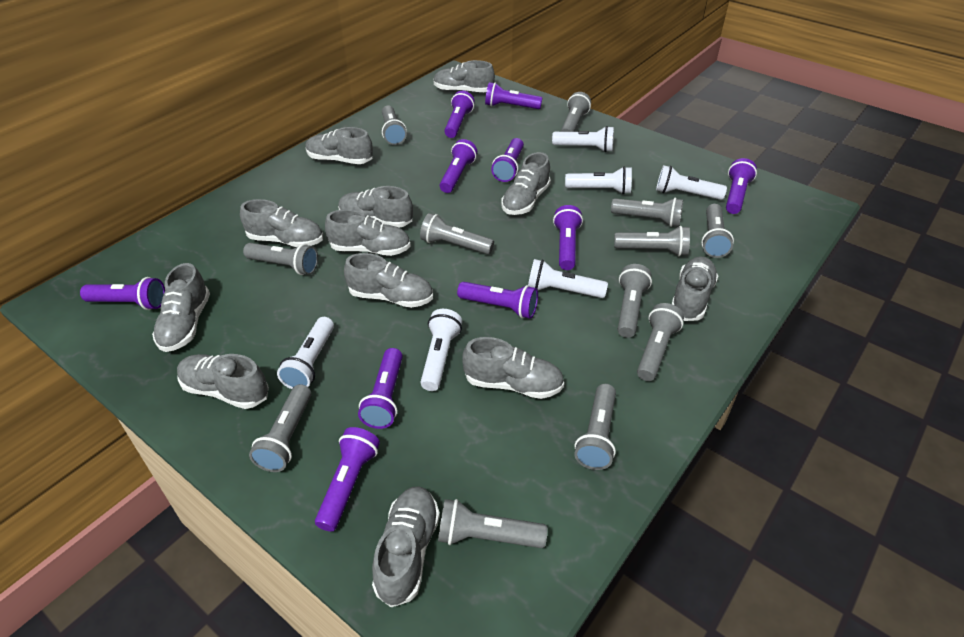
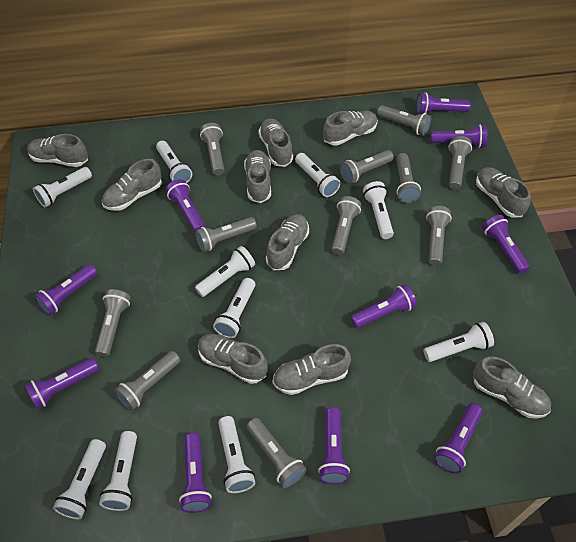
grey flashlight: [243,243,318,275] [249,384,311,472] [382,105,407,145] [420,213,494,254] [438,499,548,548] [561,92,591,132] [574,384,616,470] [611,198,683,227] [614,226,690,256] [618,264,652,338] [637,303,684,381] [701,204,734,258] = 12 -> [95,289,131,357] [114,351,180,411] [195,217,257,252] [200,123,224,175] [247,418,306,488] [331,196,361,255] [340,150,394,184] [377,105,431,136] [396,153,421,203] [426,206,452,266] [448,136,472,190] = 11
grey shoe: [152,263,210,352] [177,354,269,409] [240,199,323,247] [305,127,373,164] [325,209,411,256] [338,186,413,228] [344,253,433,308] [372,486,440,607] [433,60,495,92] [462,337,564,399] [501,152,551,215] [672,256,718,321] = 12 -> [27,134,88,167] [102,159,162,211] [198,334,268,384] [244,150,271,203] [258,118,293,167] [266,214,309,270] [272,344,351,395] [323,111,378,146] [473,357,551,419] [476,167,531,218] = 10
white flashlight: [277,317,334,389] [420,309,462,391] [528,259,608,298] [552,126,614,152] [565,166,632,194] [656,165,727,200] = 6 -> [33,167,92,207] [53,439,106,519] [99,431,137,511] [156,141,192,183] [195,246,255,297] [213,278,255,338] [218,416,255,493] [295,153,340,197] [363,181,394,239] [424,322,494,362] = 10

